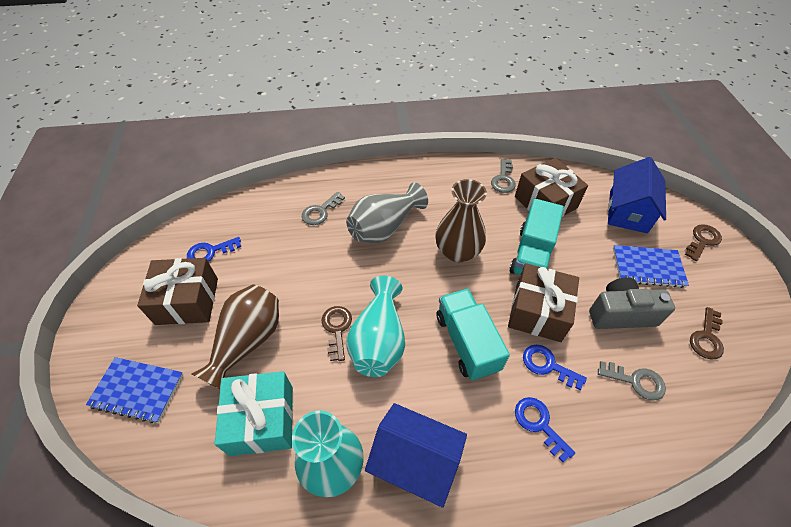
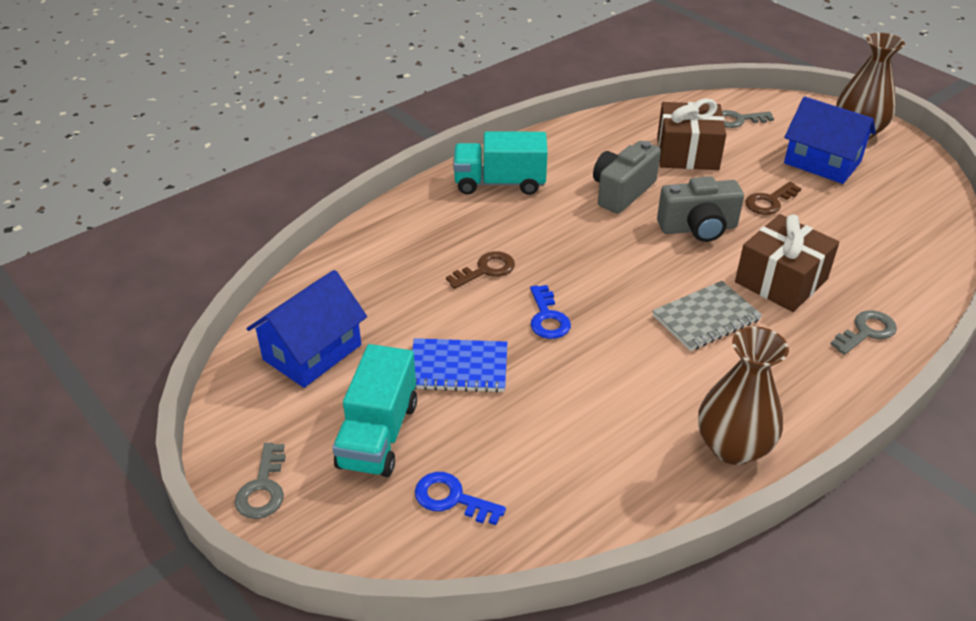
blue key: [187,237,242,262] [515,397,575,462] [523,345,587,390] = 3 -> [415,472,506,525] [530,285,571,339] = 2
blue notebook: [86,357,183,423] [613,245,689,288] = 2 -> [412,338,508,393] = 1
brown gift: [137,258,218,325] [508,264,579,342] [515,158,588,217] = 3 -> [657,98,726,170] [735,214,839,312] = 2
brown key: [321,306,352,361] [685,224,722,261] [690,307,724,360] = 3 -> [446,251,515,289] [745,182,801,215] = 2
grey camera: [589,277,675,329] = 1 -> [593,141,661,214] [657,176,744,242] = 2
grey notebook: none = 0 -> [652,281,762,351] = 1
grey vase: [346,182,428,243] = 1 -> none = 0
turquoise gift: [215,371,293,456] = 1 -> none = 0
turquoise vase: [292,411,364,497] [346,276,405,377] = 2 -> none = 0

